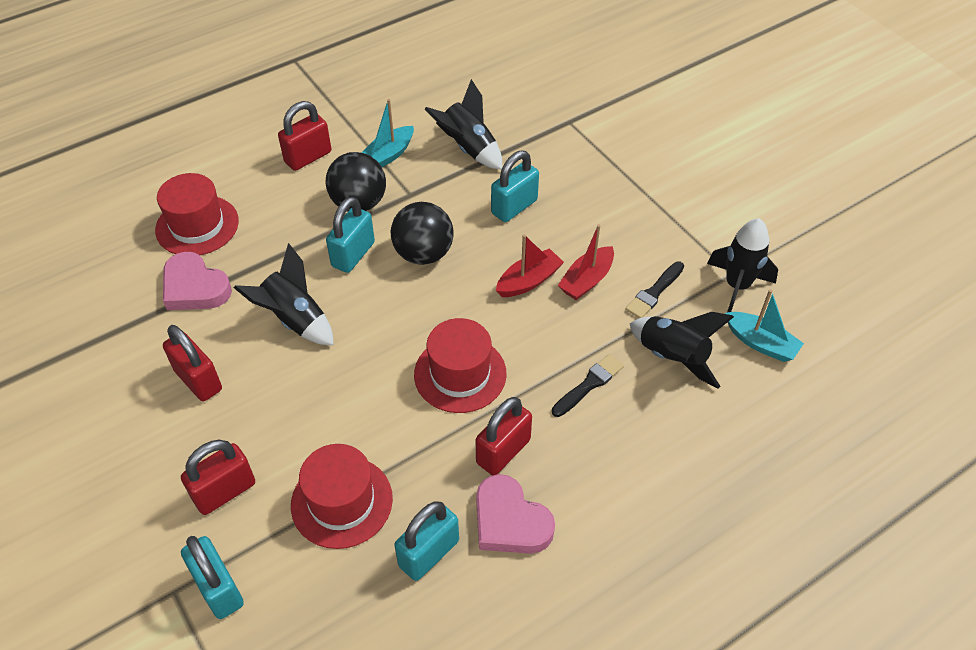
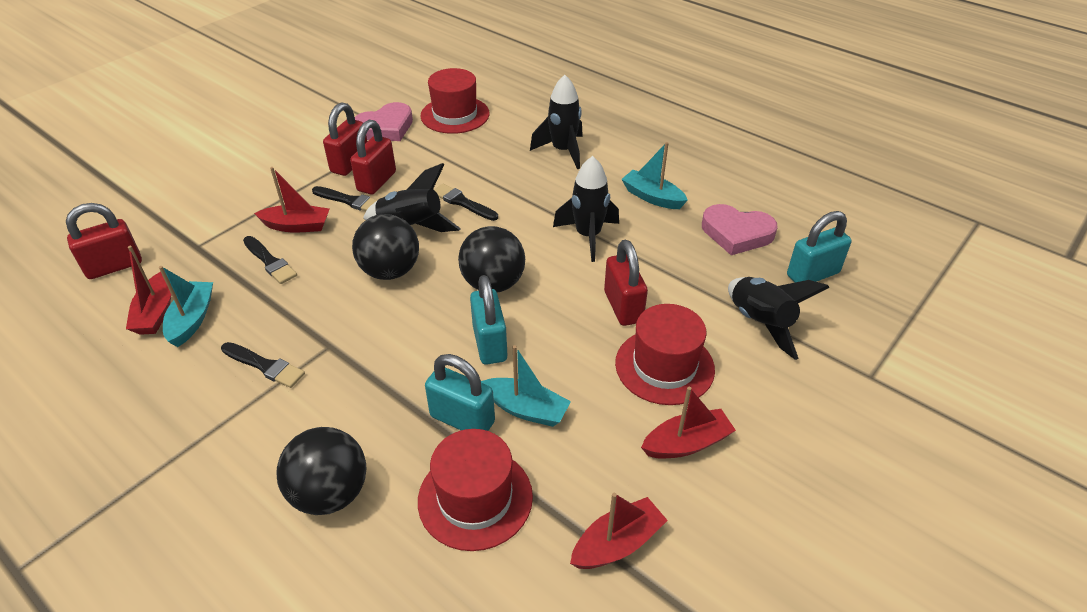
black ball: [326,152,386,211] [391,202,454,265] = 2 -> [276,427,367,515] [352,214,419,280] [458,226,525,293] = 3
black brush: [552,354,624,417] [625,262,684,318] = 2 -> [221,342,305,388] [243,236,297,284] [312,186,377,211] [434,184,498,221] = 4
red boat: [496,234,564,297] [558,224,614,300] = 2 -> [126,246,171,335] [254,167,330,232] [570,493,668,569] [641,387,736,458] = 4
turquoise boat: [362,99,414,167] [725,289,804,362] = 2 -> [159,266,213,347] [481,345,571,427] [621,142,688,209] = 3
turquoise padlock: [181,536,244,619] [326,197,375,273] [394,501,459,581] [491,151,539,222] = 4 -> [425,354,495,431] [470,275,507,365] [787,211,852,282] = 3

